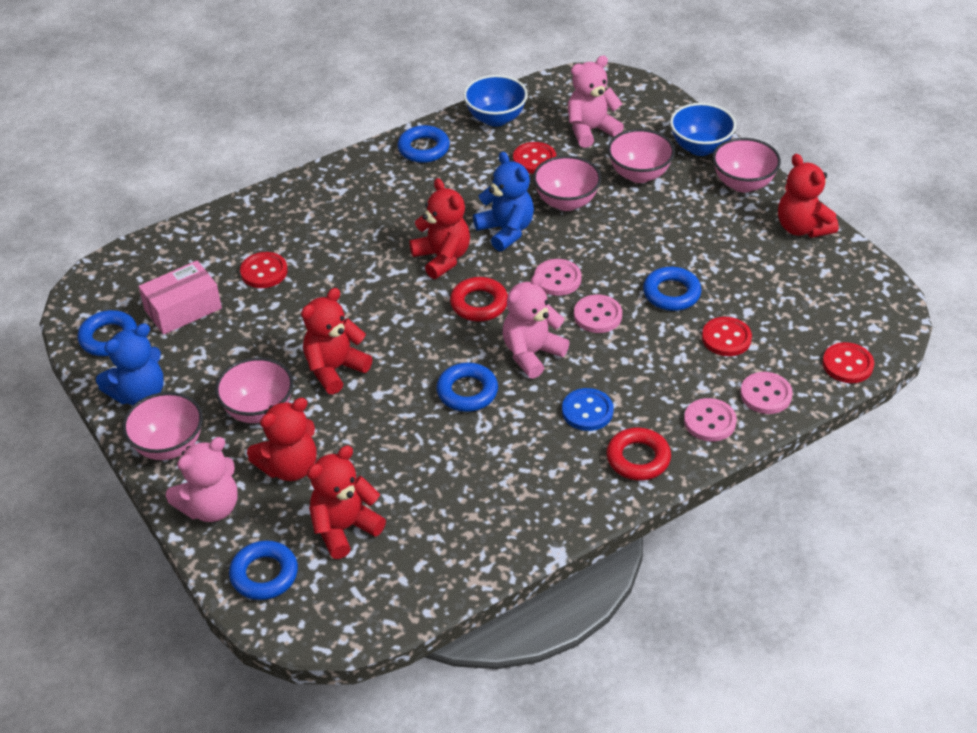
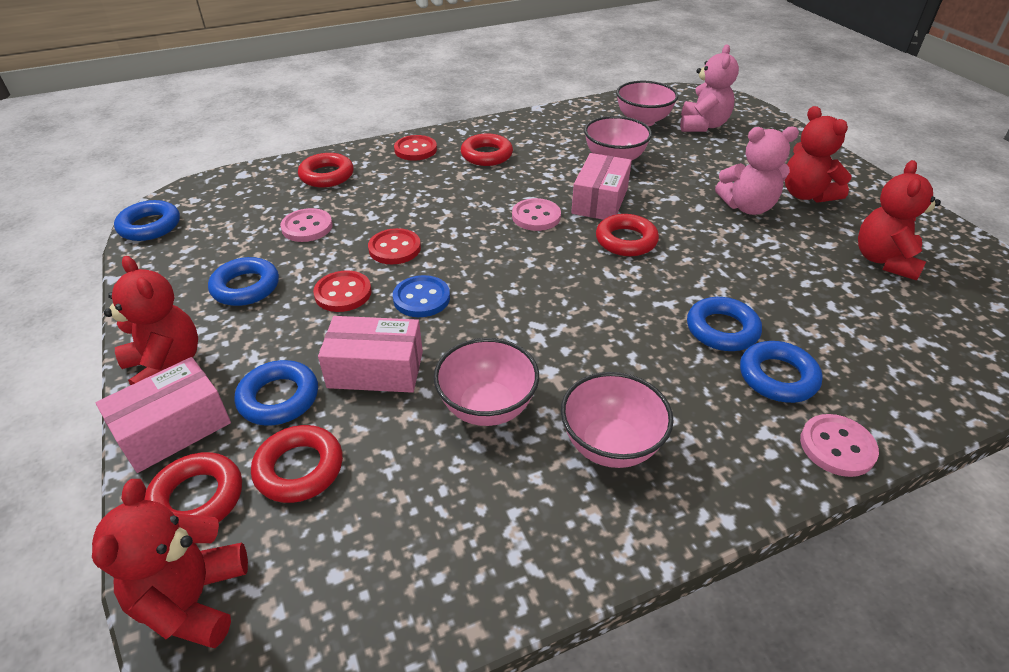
blue bowl: [464,75,528,127] [670,103,736,156] = 2 -> none = 0
blue teddy bear: [96,323,164,405] [473,152,534,251] = 2 -> none = 0
pink bowl: [122,392,203,460] [215,357,294,423] [533,156,601,211] [608,129,675,183] [713,138,781,192] = 5 -> [433,338,539,426] [561,372,674,468] [584,116,652,160] [616,81,678,126] = 4
pink box: [139,261,222,335] = 1 -> [96,357,231,473] [318,316,423,393] [571,153,632,220] = 3
pink button: [534,259,582,296] [574,295,622,333] [684,398,737,442] [740,372,793,414] = 4 -> [280,208,333,242] [512,198,561,231] [800,414,879,477] = 3
pink teddy bear: [166,437,237,522] [503,272,570,379] [568,56,624,148] = 3 -> [680,44,739,132] [715,126,799,215] = 2
red button: [240,252,288,288] [513,142,556,174] [702,317,752,356] [822,342,874,383] = 4 -> [313,270,372,312] [368,228,421,264] [394,135,437,161] = 3
red ring: [450,277,508,322] [606,428,671,481] = 2 -> [144,452,242,523] [251,425,343,503] [298,153,354,187] [461,133,513,166] [596,214,659,256] = 5
red teddy bear: [247,398,316,481] [301,288,373,394] [307,446,386,559] [409,178,470,279] [778,154,839,238] = 5 -> [92,479,248,648] [104,256,198,385] [785,106,852,203] [858,160,941,281] = 4

